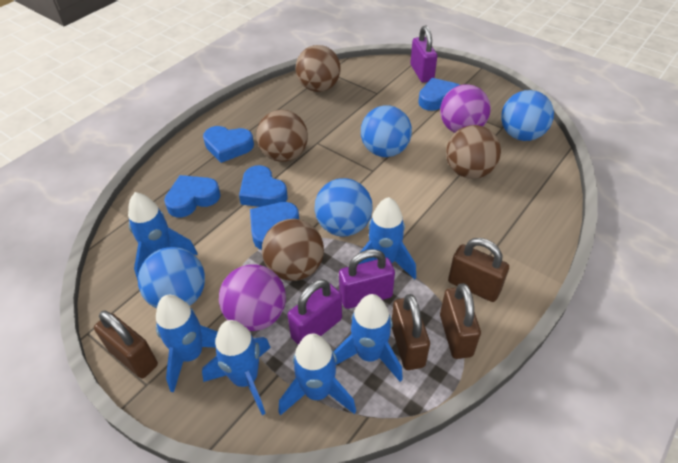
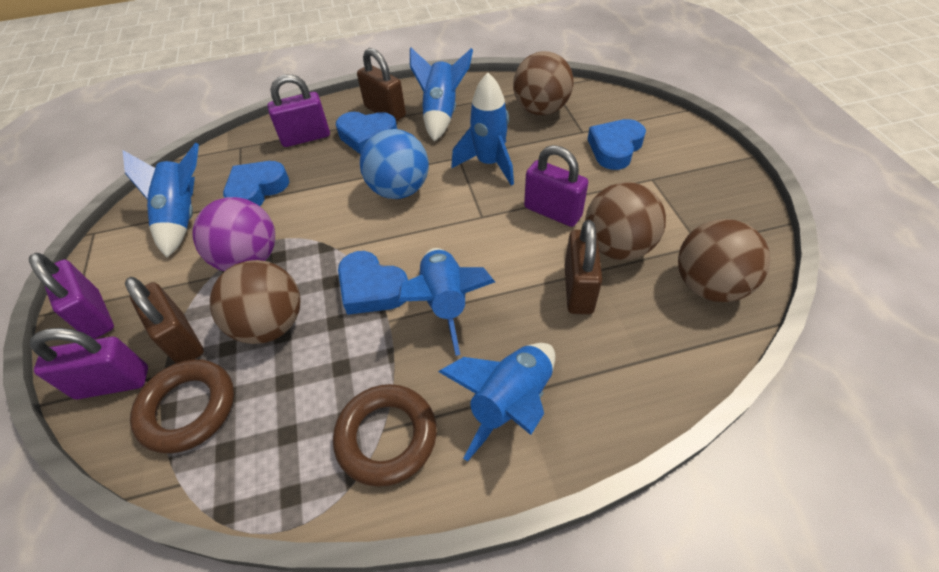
blue ball: [138,247,205,308] [314,178,373,236] [361,106,412,157] [501,90,554,141] = 4 -> [360,129,429,199] = 1
blue heart: [164,175,221,217] [203,126,254,163] [239,165,287,207] [250,202,299,250] [418,78,460,111] = 5 -> [223,161,289,206] [336,112,397,154] [338,251,408,315] [588,119,646,170] = 4
blue rocket: [128,192,198,280] [156,295,218,393] [202,320,271,415] [278,334,356,415] [334,294,403,382] [359,197,416,279] = 6 -> [123,143,199,258] [398,248,495,356] [410,47,473,142] [438,343,555,462] [451,73,514,186] = 5
brown padlock: [94,311,158,379] [392,294,430,370] [440,283,481,359] [448,238,509,302] = 4 -> [125,277,204,363] [357,48,406,122] [565,220,602,314] = 3
brown ring: none = 0 -> [130,359,234,453] [333,384,437,487] = 2
purple ball: [219,264,286,331] [440,84,491,133] = 2 -> [192,197,275,271] = 1
purple padlock: [287,279,342,345] [339,249,395,309] [410,26,437,83] = 3 -> [29,253,114,339] [30,328,148,399] [268,74,330,147] [524,145,588,227] = 4

